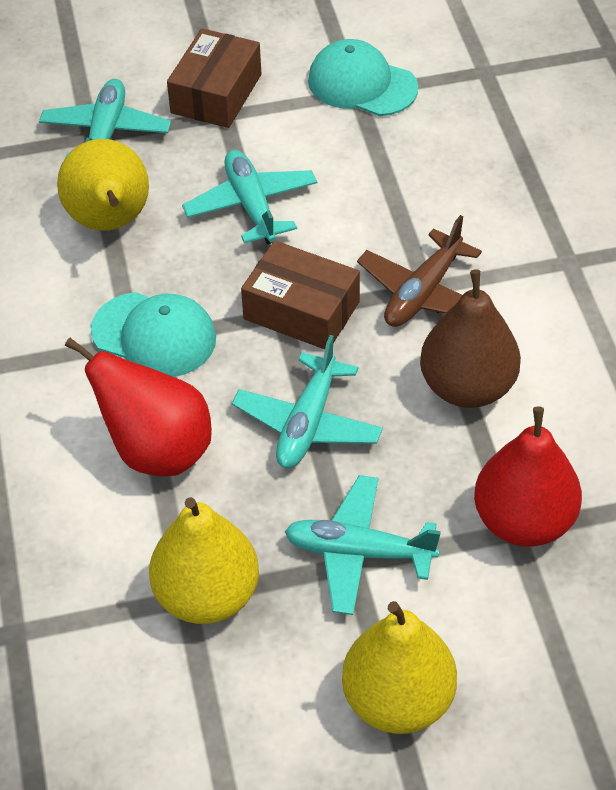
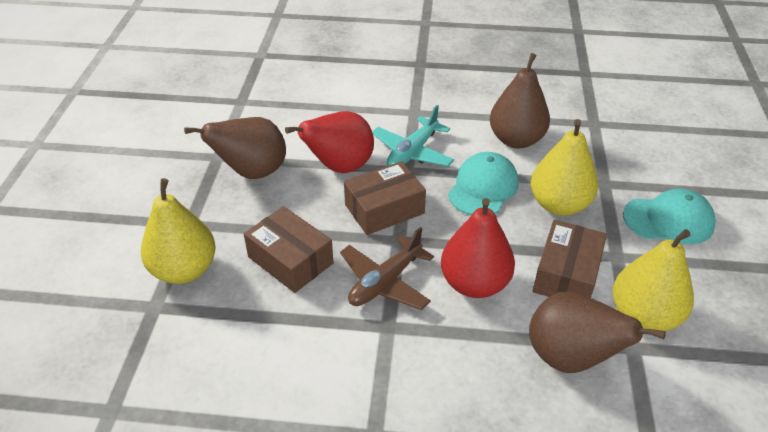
brown box: [167,28,261,128] [241,241,360,349] = 2 -> [244,206,334,293] [344,161,426,235] [533,220,607,298] = 3
brown pear: [420,269,521,408] = 1 -> [184,117,286,179] [490,53,550,149] [529,291,666,373] = 3
turquoise plane: [39,79,171,158] [182,150,318,244] [232,335,383,468] [284,475,441,615] = 4 -> [372,105,454,166] = 1

